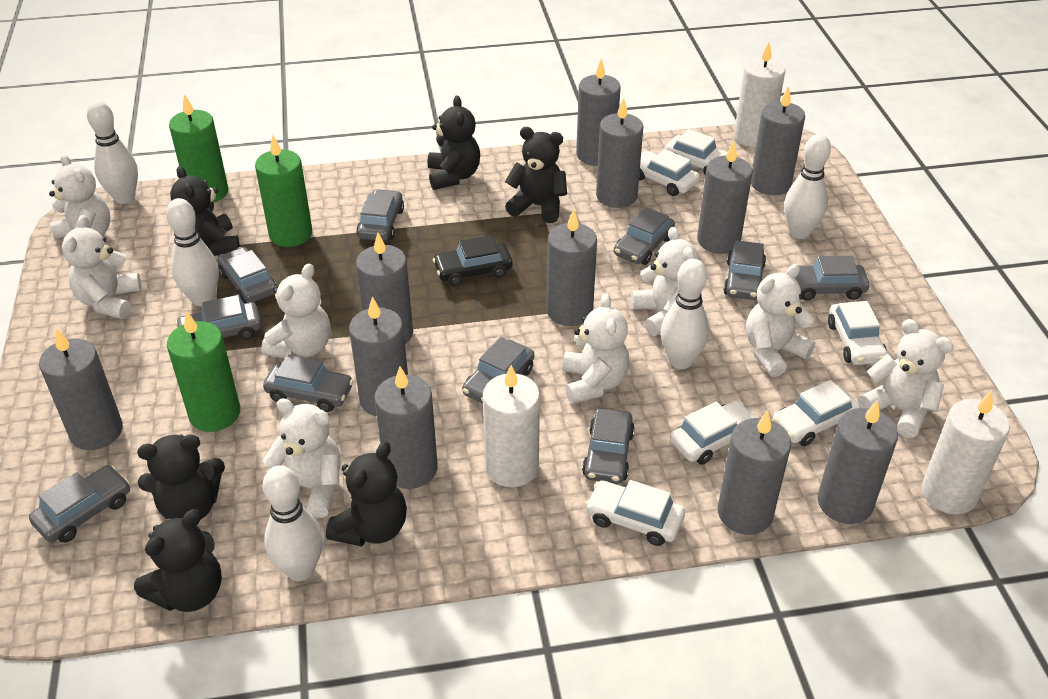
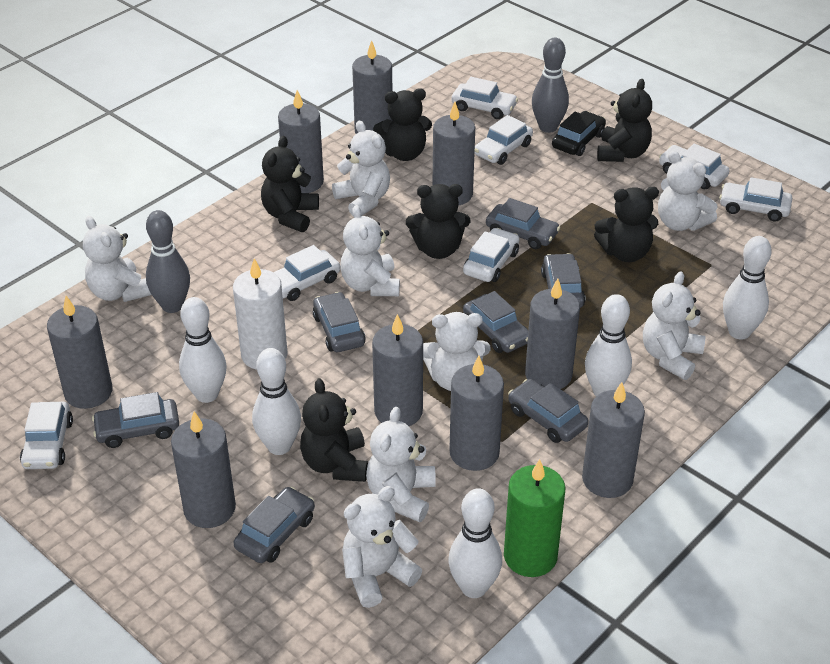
green candle: [167,311,240,432] [169,94,229,203] [255,135,312,247] = 3 -> [504,459,566,577] = 1
grey bowling pin: none = 0 -> [146,210,190,313] [532,38,569,133] = 2
grey candle: [39,329,123,450] [349,297,408,416] [356,233,413,344] [374,366,438,489] [546,209,597,326] [576,59,621,166] [596,98,643,208] [697,141,753,254] [718,411,791,535] [751,86,805,195] [818,400,898,524] = 11 -> [47,296,112,409] [171,411,236,528] [278,90,324,193] [352,40,393,134] [372,314,423,426] [433,102,475,206] [449,356,504,471] [525,278,580,389] [582,382,645,498] = 9
grey car: [29,465,130,543] [175,295,261,340] [218,247,277,303] [263,355,354,412] [357,189,404,241] [462,337,535,404] [582,408,635,484] [614,207,675,265] [723,240,766,300] [794,256,869,300] = 10 -> [92,392,179,448] [234,487,315,563] [313,292,366,352] [463,291,528,353] [486,198,560,249] [508,379,589,443] [541,253,585,308] = 7
white candle: [483,365,540,487] [734,42,785,147] [922,391,1010,515] = 3 -> [233,258,288,370] = 1
white car: [585,480,685,546] [639,149,700,196] [664,129,728,175] [670,400,758,465] [773,380,860,446] [828,301,887,365] = 6 -> [20,402,73,469] [273,245,341,301] [451,77,518,119] [463,228,519,282] [475,115,533,165] [659,144,729,189] [719,177,792,222] = 7

